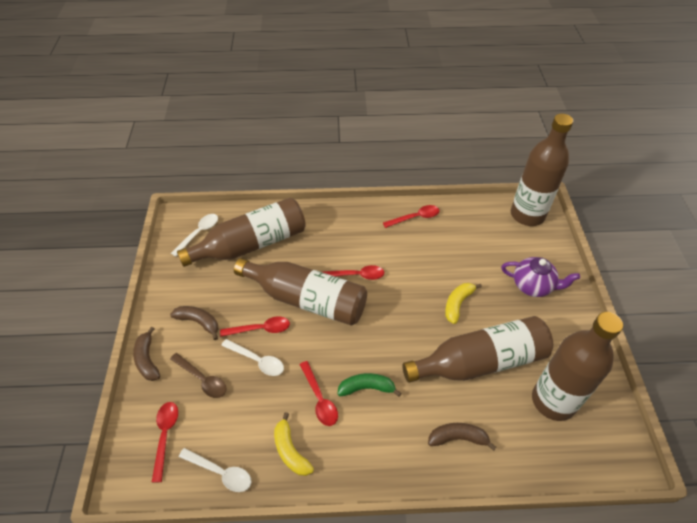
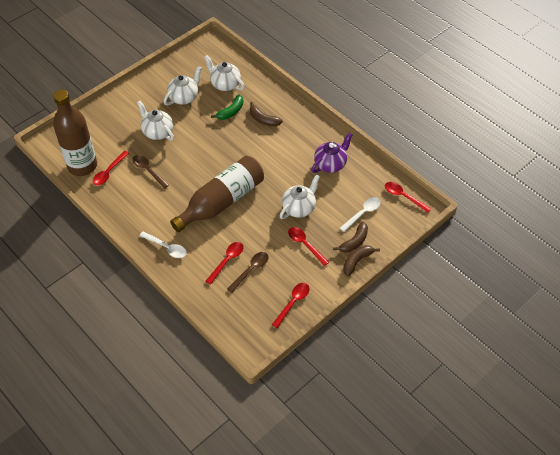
brown bottle: [177,198,306,267] [234,258,367,326] [402,316,553,383] [511,114,573,226] [532,312,623,421] = 5 -> [53,90,97,176] [170,156,264,232] = 2
brown spoon: [170,353,227,398] = 1 -> [132,155,169,189] [227,252,269,292] = 2
white spoon: [171,214,218,257] [179,448,251,492] [221,339,284,376] = 3 -> [140,231,186,258] [340,197,381,232] = 2
white teapot: none = 0 -> [137,101,174,141] [164,66,202,105] [204,55,245,91] [280,175,320,219] = 4
yellow banana: [274,412,314,476] [445,283,482,324] = 2 -> none = 0

